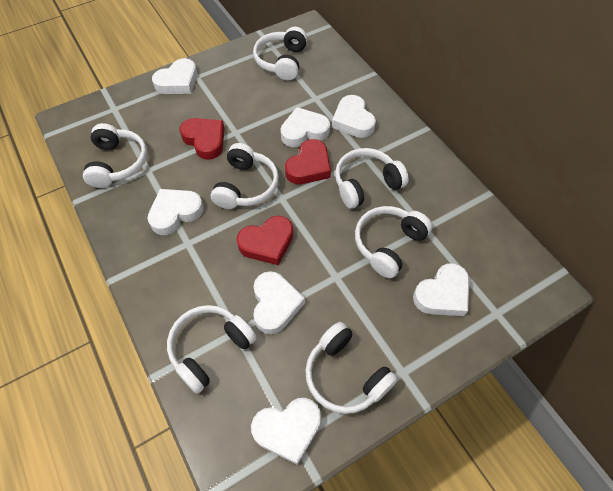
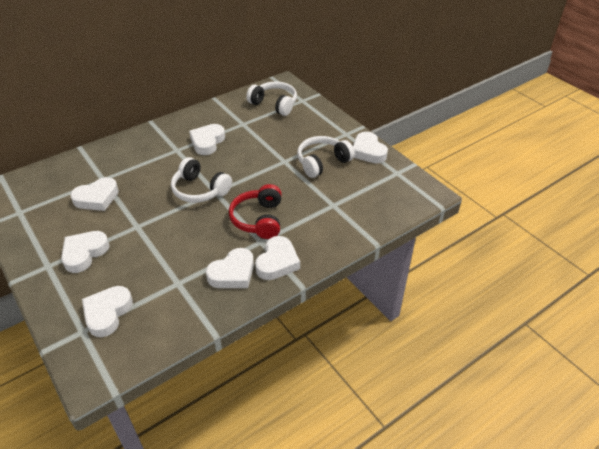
red headphones: none = 0 -> [229,184,282,239] = 1
red heart: [180,118,225,160] [237,216,293,265] [285,139,331,184] = 3 -> none = 0
white headphones: [83,123,147,188] [167,305,257,394] [211,143,279,209] [253,27,307,80] [305,322,398,414] [335,148,409,209] [355,206,432,278] = 7 -> [171,157,232,203] [246,81,297,116] [297,136,355,178] = 3

